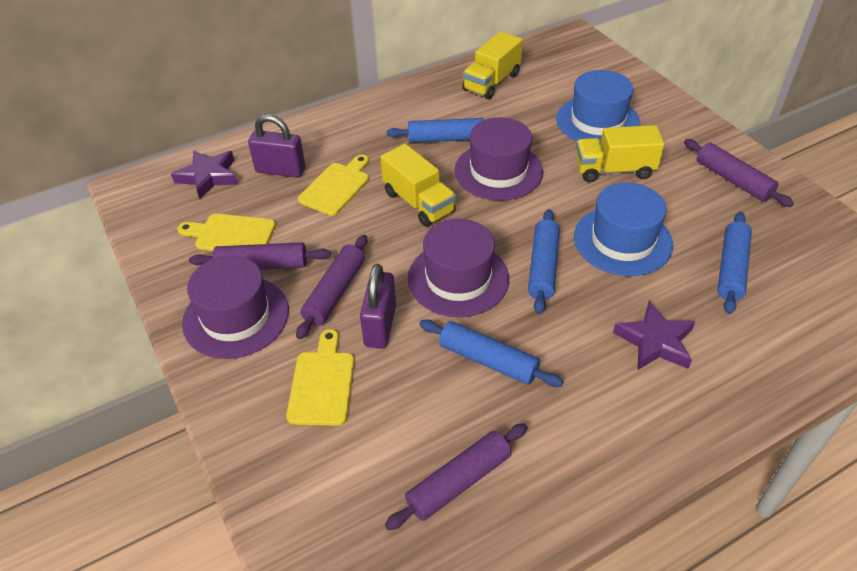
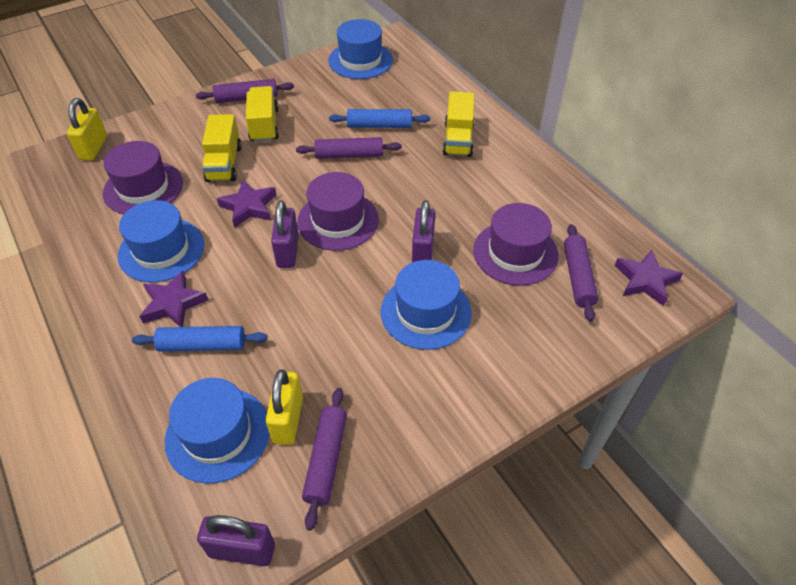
blue hat: [556,70,640,142] [574,183,673,276] = 2 -> [118,200,204,283] [165,378,270,484] [328,19,393,79] [381,260,472,350] = 4
blue rolling pin: [387,118,484,143] [419,320,563,387] [528,209,560,314] [717,212,752,314] = 4 -> [132,326,268,352] [329,109,430,128] = 2
purple padlock: [248,114,305,178] [360,264,396,348] = 2 -> [197,515,275,566] [271,200,299,268] [412,200,435,262] = 3
purple star: [171,150,238,199] [613,301,696,370] = 2 -> [139,271,208,327] [217,179,276,228] [615,250,683,306] = 3
yellow cutting board: [177,214,276,251] [286,329,354,426] [298,155,369,216] = 3 -> none = 0
yellow padlock: none = 0 -> [67,98,107,161] [266,369,303,445] = 2

